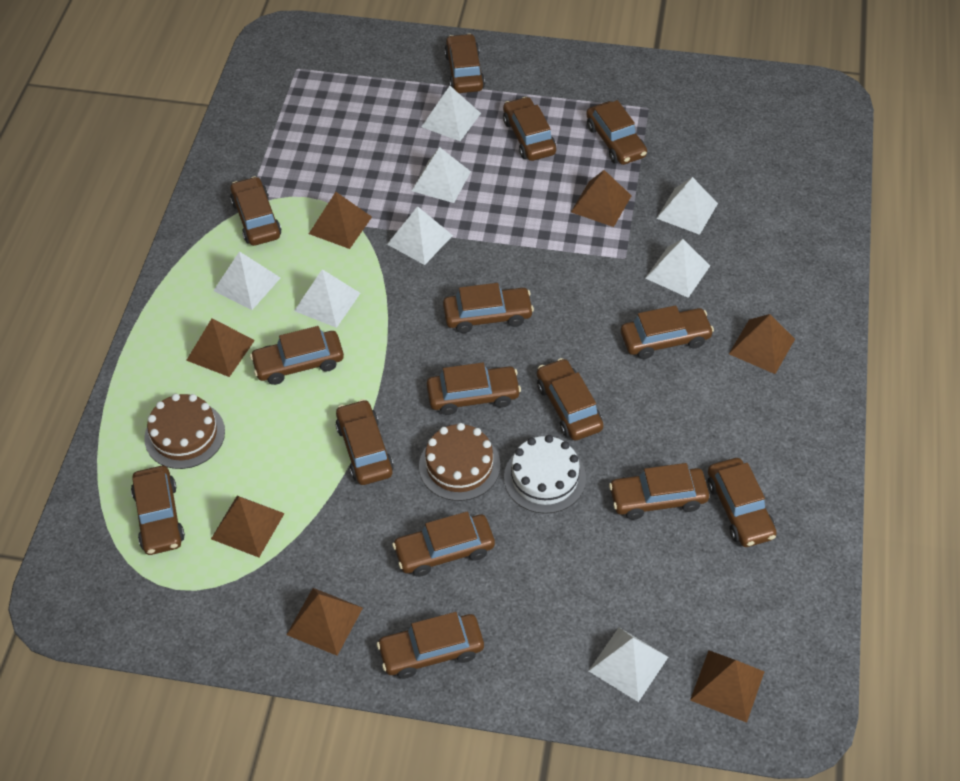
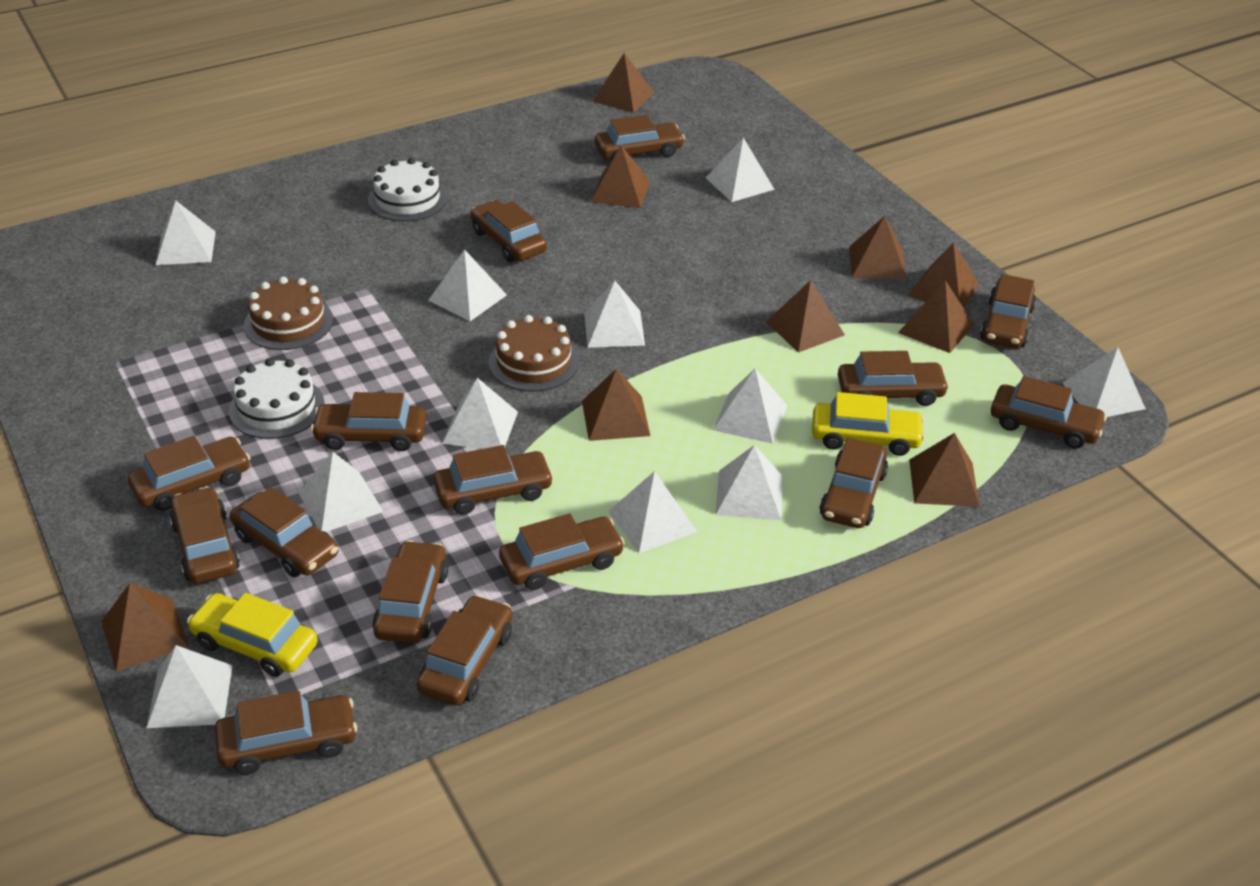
brown pyramid: [186,318,255,377] [211,496,285,557] [287,588,363,656] [309,192,372,249] [571,170,632,227] [690,650,765,723] [729,314,795,374] = 7 -> [101,583,190,671] [582,369,650,441] [591,145,650,208] [592,53,654,113] [766,280,845,353] [849,216,907,280] [898,280,974,353] [908,242,980,308] [909,433,980,507] = 9
white cake: [504,435,586,514] = 1 -> [229,358,324,439] [368,158,447,221] = 2
white pyramid: [213,251,280,310] [294,269,360,328] [387,206,453,265] [412,147,471,203] [421,86,481,141] [589,627,668,702] [645,239,710,298] [656,177,718,235] = 8 -> [147,645,233,728] [156,201,216,265] [299,452,384,532] [428,249,507,321] [442,378,518,449] [584,281,645,348] [608,471,697,553] [706,138,775,202] [713,369,787,444] [715,445,783,520] [1062,347,1146,417] = 11
yellow car: none = 0 -> [187,593,318,677] [812,392,925,456] = 2

